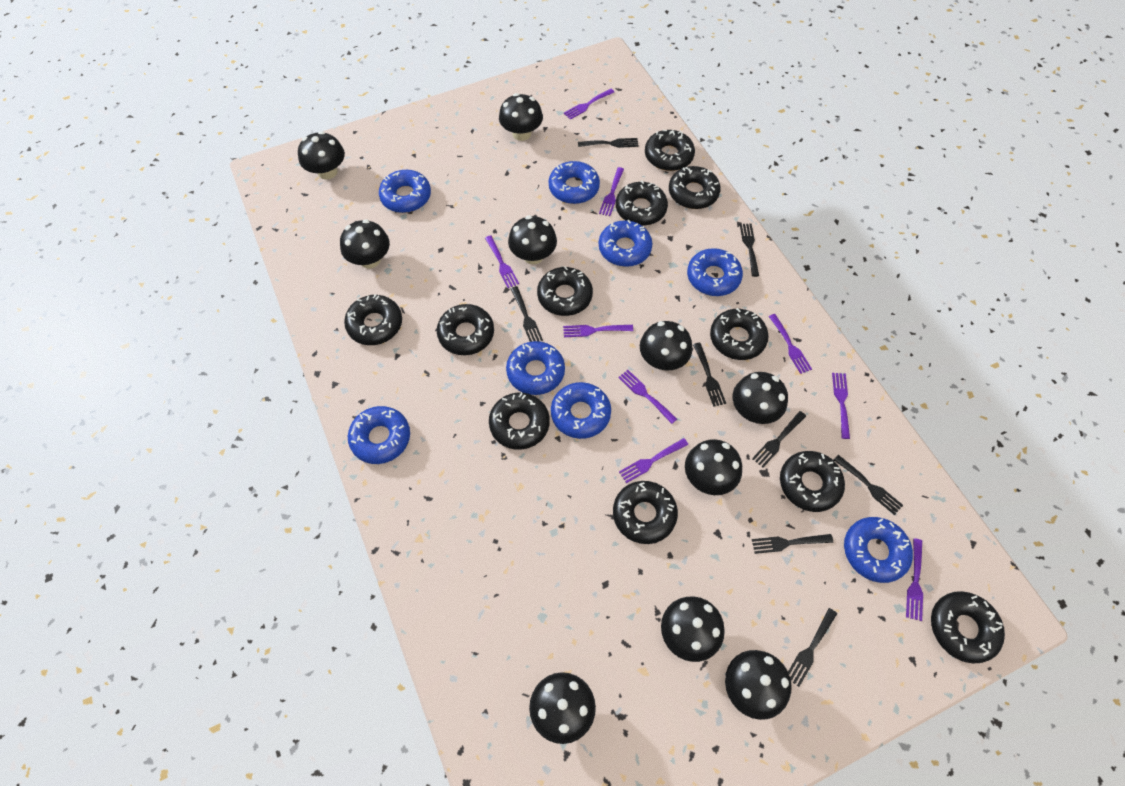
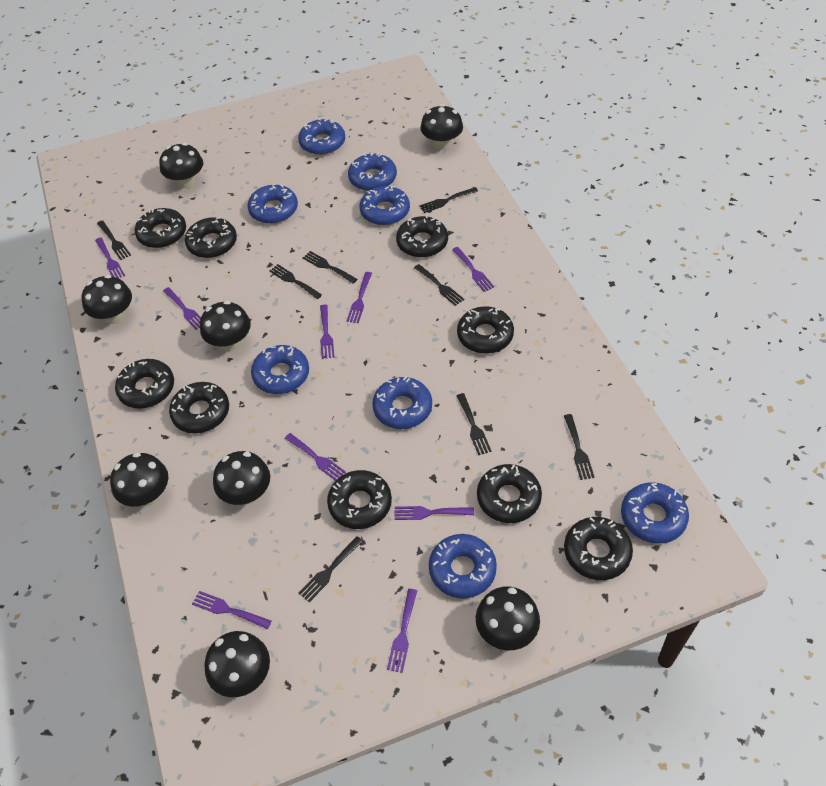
black donut: [344,294,402,345] [437,304,494,355] [489,393,550,450] [537,266,593,316] [613,481,678,544] [616,180,668,226] [645,130,695,171] [669,166,721,209] [710,308,769,360] [780,451,845,512] [931,591,1005,663] = 11 -> [115,359,174,409] [135,208,186,248] [169,382,229,434] [185,217,237,258] [327,470,392,529] [396,215,448,257] [457,306,514,354] [477,464,542,523] [564,517,633,580] = 9
black mushroom: [298,131,345,180] [340,219,390,268] [499,93,543,141] [508,215,557,264] [529,672,596,744] [640,321,693,370] [661,597,725,662] [685,439,742,495] [725,650,792,720] [733,372,788,424] = 10 -> [82,275,132,324] [110,452,168,507] [159,143,203,188] [200,301,251,351] [204,631,270,697] [213,451,270,505] [420,104,463,150] [476,586,540,651] = 8

